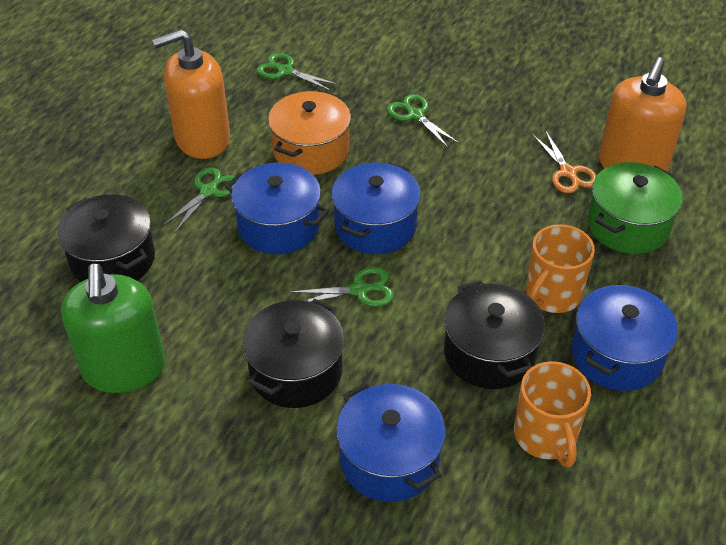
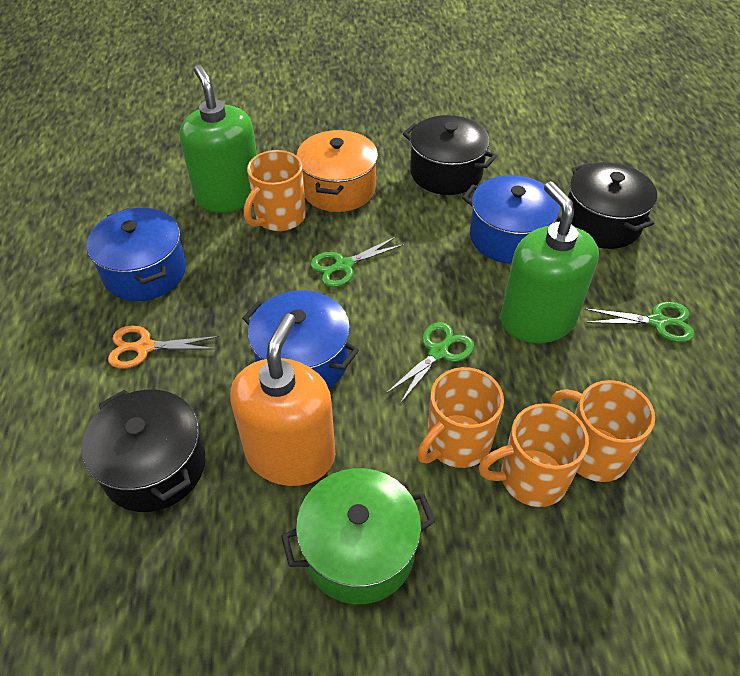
blue pot: [225,163,329,254] [331,162,421,254] [336,382,446,502] [572,285,678,391] = 4 -> [87,208,186,301] [242,290,359,389] [462,175,561,264] = 3
green scissors: [162,167,235,234] [257,53,338,91] [288,267,394,307] [387,94,460,149] = 4 -> [310,236,405,287] [386,322,474,404] [585,302,694,342] = 3
green soap dispenser: [61,263,166,393] = 1 -> [180,65,257,213] [501,182,599,343] = 2
orange mug: [514,361,591,467] [526,224,595,313] = 2 -> [244,150,306,231] [417,367,504,468] [479,403,589,507] [550,380,655,482] = 4
orange soap dispenser: [152,29,230,159] [599,57,687,172] = 2 -> [230,313,335,486] = 1

